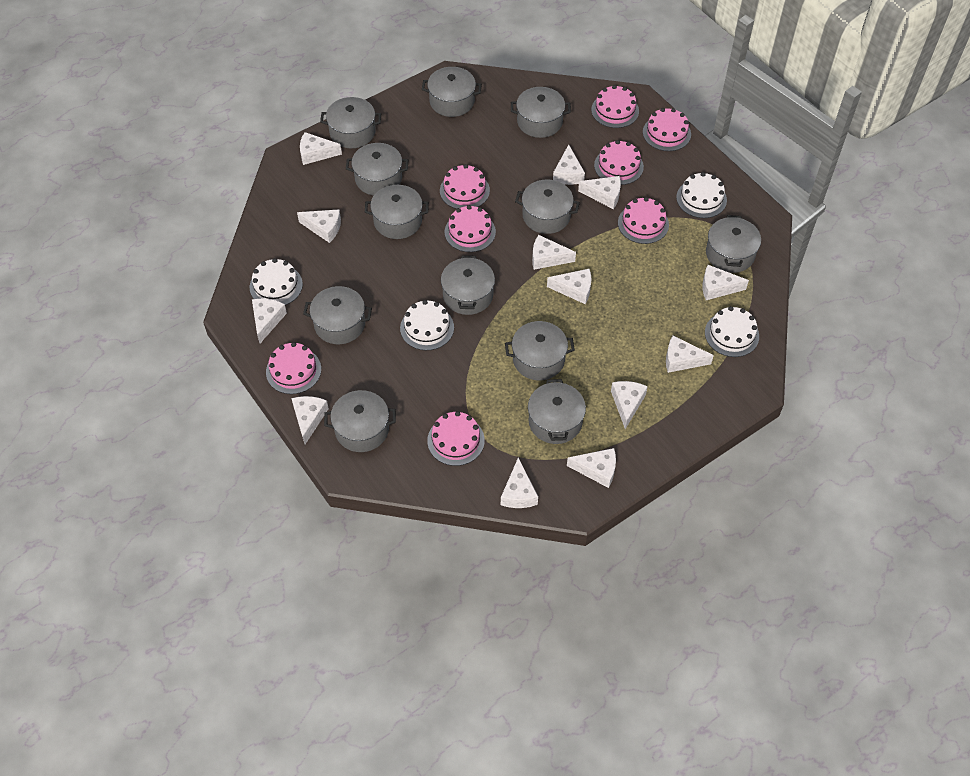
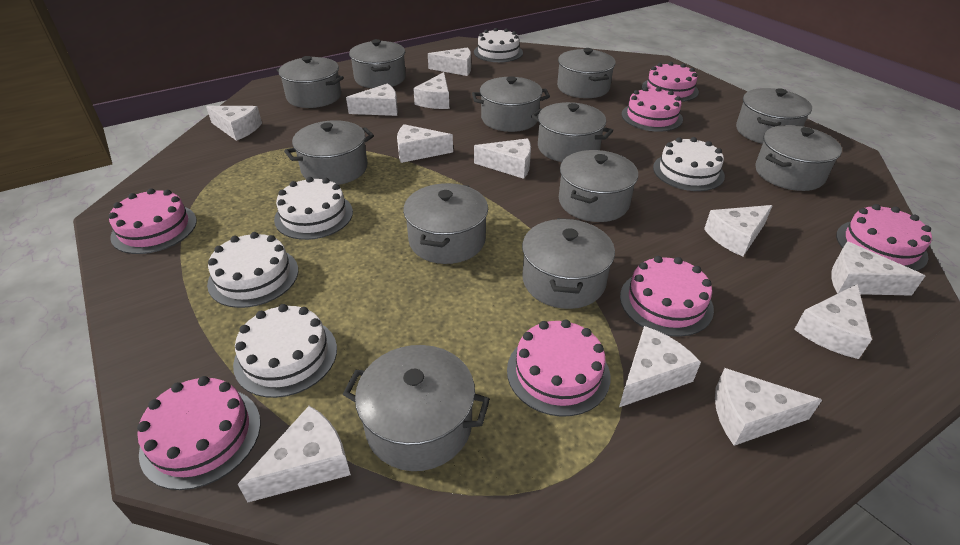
pink cake: [266,342,321,394] [427,411,485,466] [440,164,490,209] [444,205,496,252] [591,85,639,128] [594,140,644,185] [618,197,669,244] [643,108,691,151] = 8 -> [109,188,197,254] [137,376,261,490] [507,320,610,417] [620,256,714,337] [622,87,683,132] [642,62,699,102] [836,204,932,271] = 7
white cake: [250,258,303,305] [400,300,454,350] [676,172,727,218] [705,306,759,357] = 4 -> [207,232,298,308] [233,304,337,398] [274,177,353,240] [474,28,523,62] [653,137,725,191] = 5
white cheese: [252,299,287,343] [291,396,329,444] [297,209,341,243] [300,132,342,165] [501,458,538,508] [532,235,576,270] [547,269,591,304] [553,145,585,185] [567,448,616,488] [578,176,621,209] [611,381,648,429] [666,336,714,373] [702,265,749,300] = 13 -> [206,106,262,141] [238,406,351,502] [346,83,398,116] [397,124,453,163] [413,72,449,109] [428,47,471,76] [474,138,531,179] [619,326,701,407] [704,205,773,257] [715,368,822,446] [794,284,872,359] [831,241,925,296] = 12

